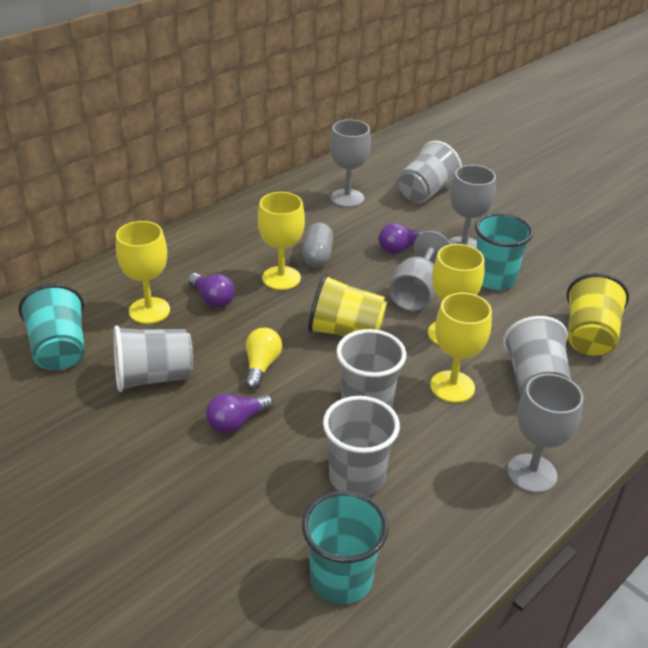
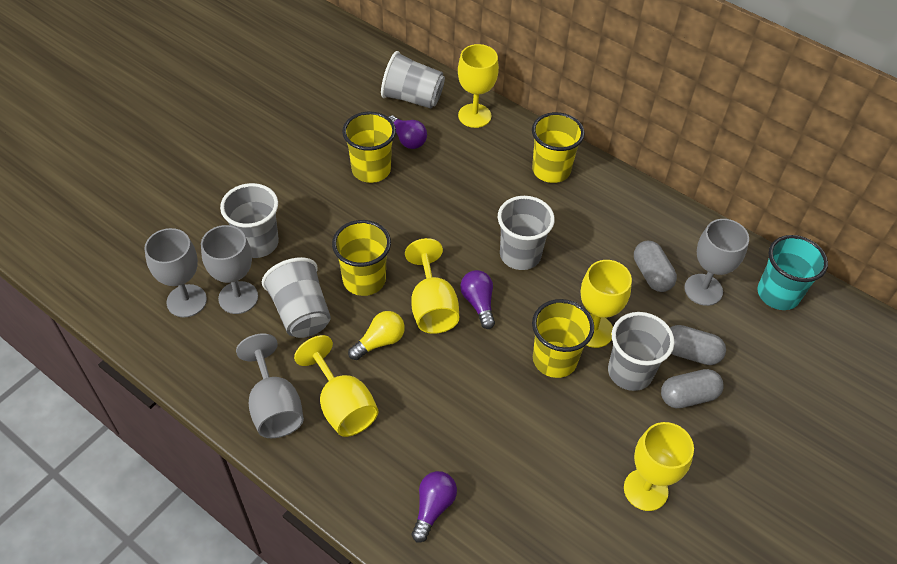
grey capsule: [302,222,334,268] = 1 -> [634,241,677,292] [661,369,724,408] [670,325,726,365] = 3
turquoise cup: [19,284,85,370] [302,491,389,604] [475,213,533,290] = 3 -> [757,235,828,310] = 1
yellow cup: [308,274,387,336] [567,273,629,356] = 2 -> [332,220,391,296] [342,112,396,183] [532,112,585,183] [532,299,594,378] = 4
yellow goblet: [116,221,170,324] [258,192,305,290] [428,244,484,345] [430,293,492,403] = 4 -> [294,335,378,437] [405,238,459,334] [458,44,499,128] [581,260,632,348] [624,422,694,511] = 5

